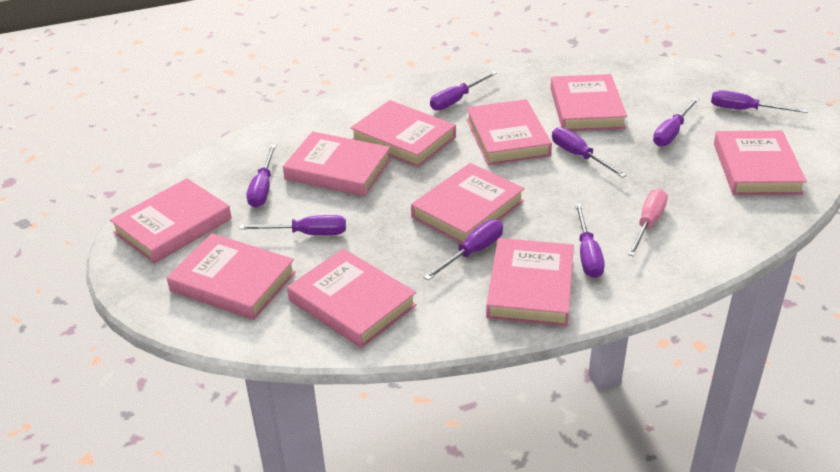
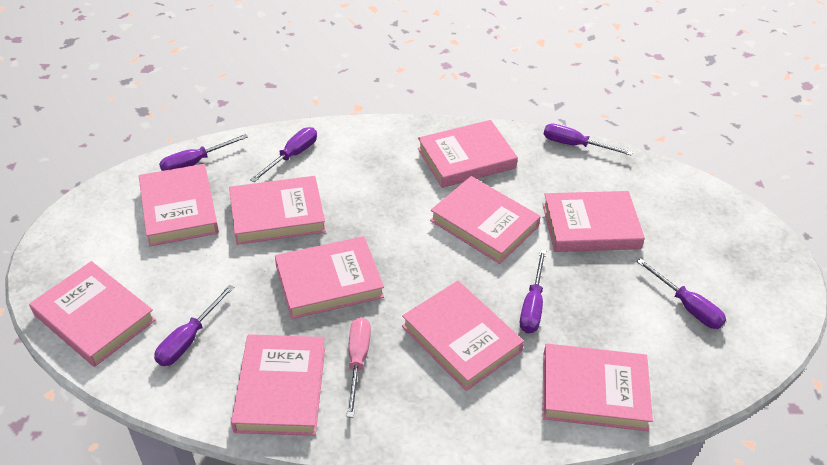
purple screwdriver: [239,215,346,235] [247,145,276,207] [423,219,503,280] [430,71,497,111] [552,127,627,178] [575,203,605,278] [653,98,699,147] [711,90,808,113] = 8 -> [154,285,234,366] [159,134,248,171] [250,127,317,182] [520,250,546,333] [544,123,633,156] [636,258,726,329] = 6

